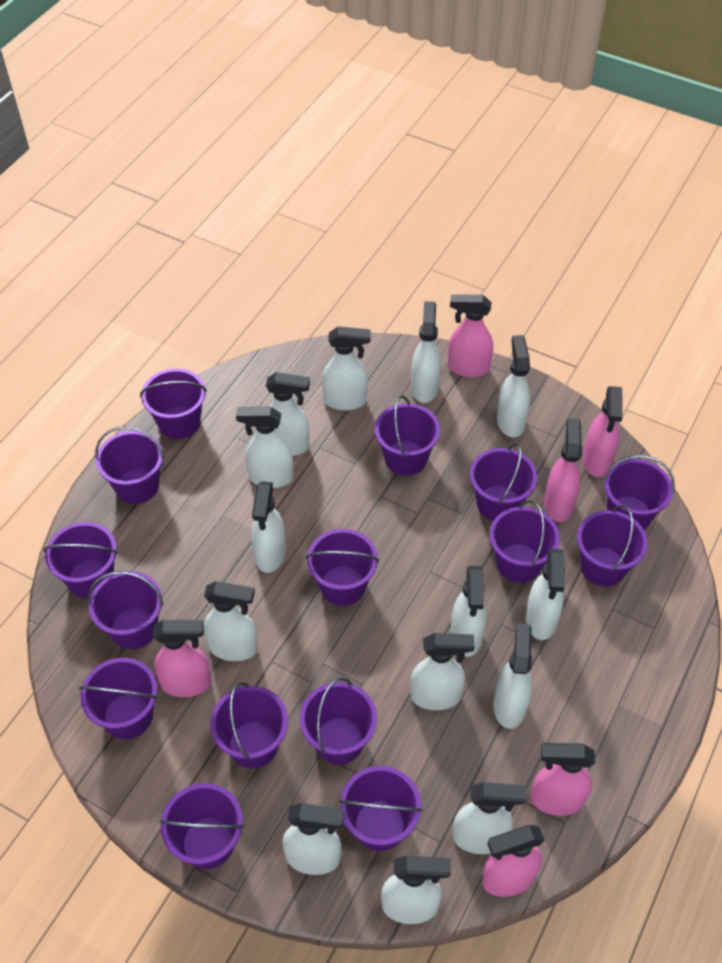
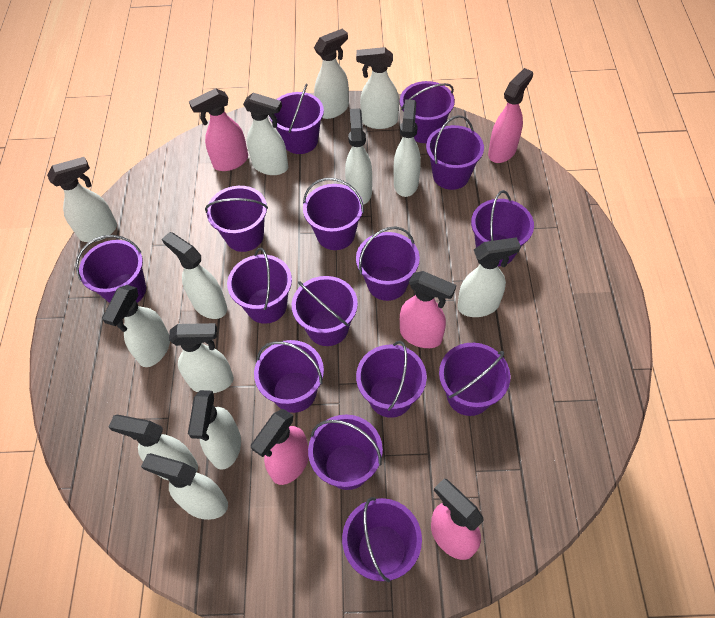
pink spray bottle: [153,620,212,697] [448,294,493,377] [482,825,545,897] [530,743,595,816] [544,418,582,522] [583,386,623,477] = 6 -> [189,88,248,171] [251,409,309,485] [400,271,456,348] [431,479,484,560] [488,68,533,163] = 5
white spray bottle: [204,581,258,661] [236,407,294,488] [251,481,286,573] [266,372,310,456] [283,803,344,875] [322,326,370,411] [381,856,451,924] [410,633,475,710] [411,301,441,403] [450,566,486,657] [453,782,526,854] [493,623,533,729] [497,335,530,438] [525,549,565,640] = 14 -> [47,157,117,242] [102,285,170,367] [109,415,198,481] [141,453,228,520] [162,232,227,319] [169,323,234,393] [188,390,241,470] [243,93,288,175] [314,28,349,119] [345,108,372,205] [356,47,399,129] [394,100,421,197] [457,237,521,317] = 13

